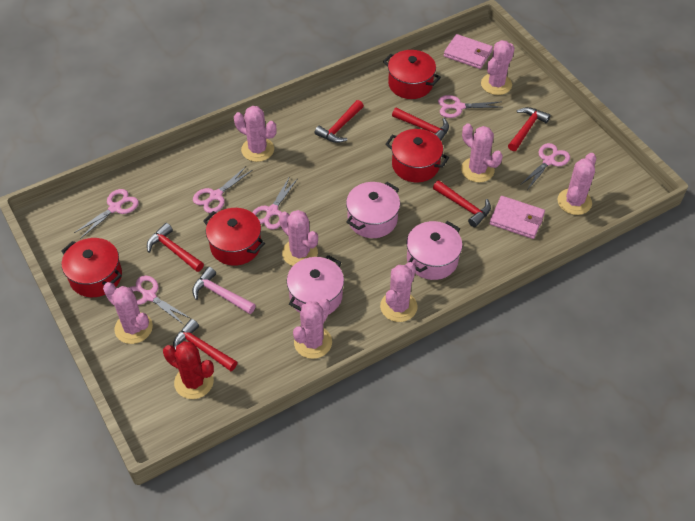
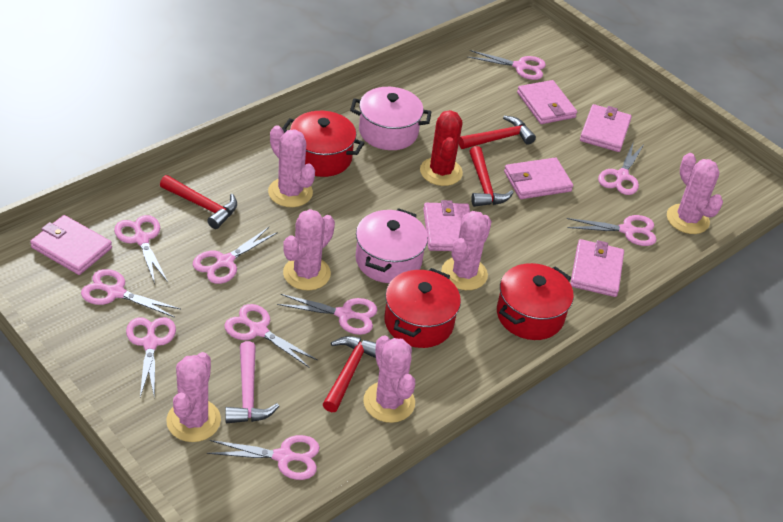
pink cactus: [103,282,153,344] [234,106,277,162] [279,210,318,266] [293,298,332,359] [380,262,417,322] [461,123,503,182] [481,40,515,95] [558,153,596,215] = 8 -> [166,352,221,442] [268,125,315,207] [283,209,335,290] [363,335,415,423] [441,211,492,290] [667,153,723,234] = 6
pink pot: [287,255,344,314] [346,182,400,238] [406,221,463,280] = 3 -> [350,87,431,150] [355,208,428,283] = 2
pink scissors: [74,189,139,239] [129,275,190,325] [193,167,252,213] [252,176,297,230] [438,95,503,118] [520,143,570,189] = 6 -> [81,269,181,318] [114,215,168,284] [126,317,176,399] [193,227,278,284] [207,435,320,480] [224,304,317,367] [277,294,377,335] [468,50,546,80] [567,215,657,246] [598,141,644,195] = 10
pink wallet: [444,34,493,69] [489,196,545,239] = 2 -> [30,215,112,275] [423,200,470,251] [504,158,573,199] [517,80,577,124] [570,239,624,297] [580,104,632,152] = 6
red hammer: [147,223,204,272] [173,319,237,371] [315,100,364,143] [392,107,449,140] [433,180,491,227] [508,107,551,151] = 6 -> [160,175,237,229] [323,336,376,412] [459,115,536,149] [469,146,514,207] = 4
red pot: [61,238,122,297] [203,208,265,266] [383,50,441,99] [385,129,449,182] = 4 -> [282,111,364,177] [384,268,461,348] [497,263,574,340] = 3

